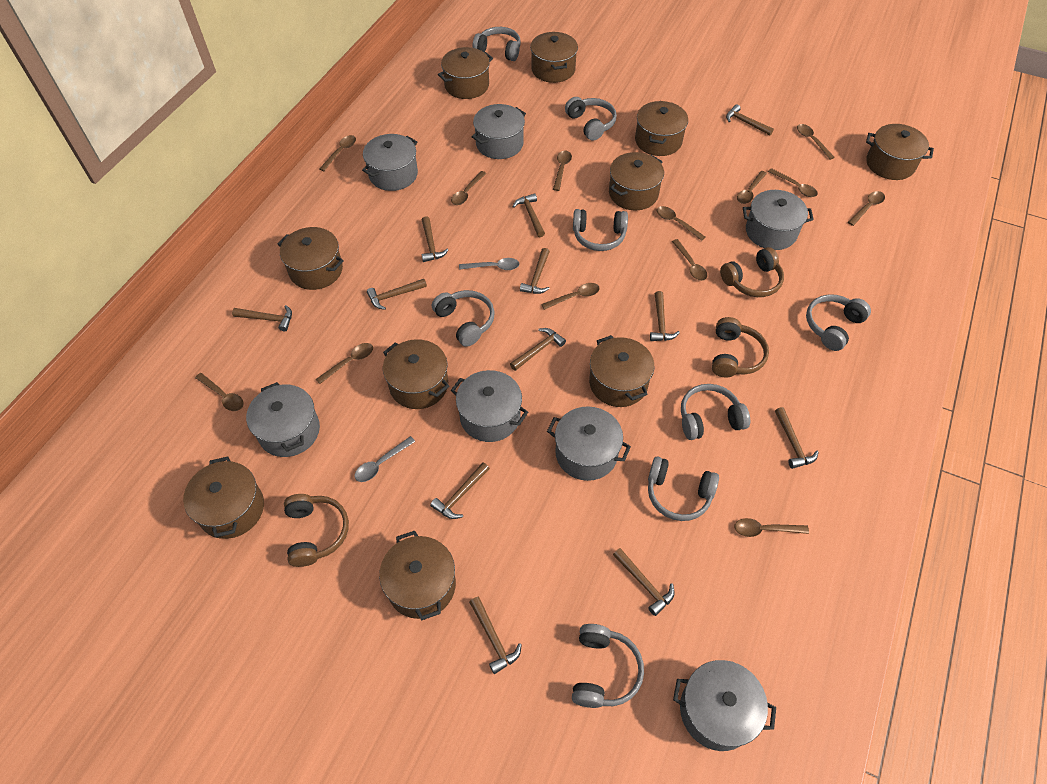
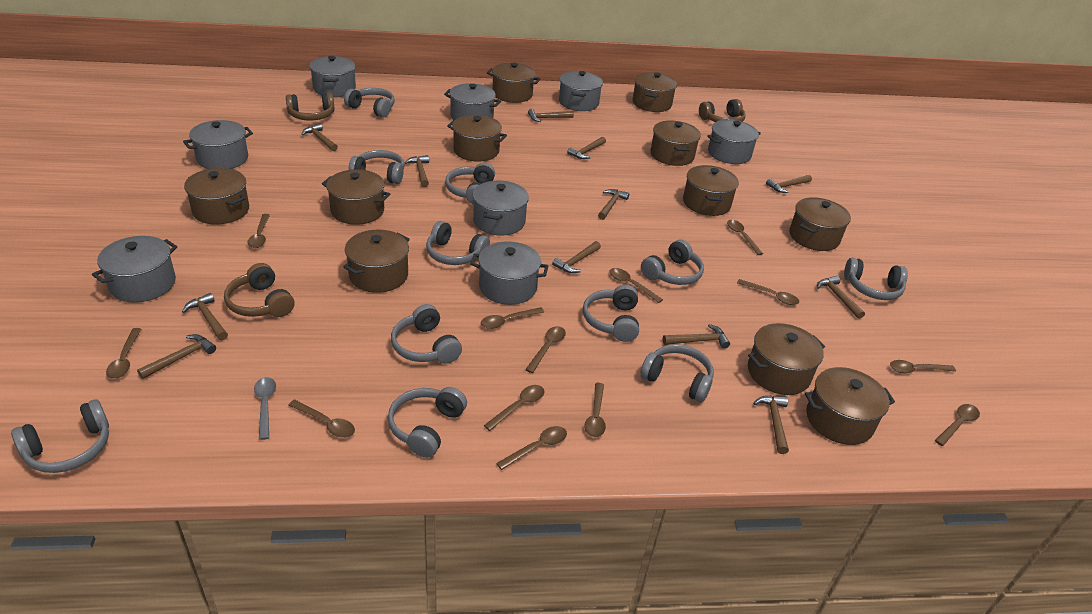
brown pot: [183,457,264,539] [278,227,344,290] [379,531,456,620] [383,339,449,409] [438,47,493,99] [530,32,578,83] [589,335,654,407] [609,152,664,210] [635,101,688,156] [866,124,934,180] = 10 -> [184,168,249,225] [322,169,390,225] [343,230,410,293] [447,115,507,161] [487,62,540,103] [632,72,677,112] [651,120,701,166] [683,165,739,216] [748,323,825,395] [789,197,851,251] [805,367,895,445] = 11
grey headphones: [432,290,495,347] [473,27,521,61] [565,97,617,141] [572,624,644,708] [573,209,628,251] [648,457,719,521] [681,384,750,440] [806,294,871,351] = 8 -> [11,400,109,473] [344,88,395,118] [349,150,405,184] [388,387,467,458] [391,304,462,363] [426,221,490,265] [445,163,495,205] [583,285,639,342] [640,344,714,402] [641,239,704,285] [844,258,908,300] = 11
grey pot: [246,382,320,457] [362,134,418,191] [451,370,528,442] [472,104,526,159] [547,406,631,481] [673,660,776,751] [743,190,814,250] = 7 -> [92,236,177,303] [183,120,253,169] [309,56,356,97] [444,83,501,120] [470,241,549,305] [473,180,529,236] [559,71,603,111] [707,120,761,164] = 8
grey spoon: [355,436,415,482] [459,258,519,270] = 2 -> [254,377,276,440] = 1

